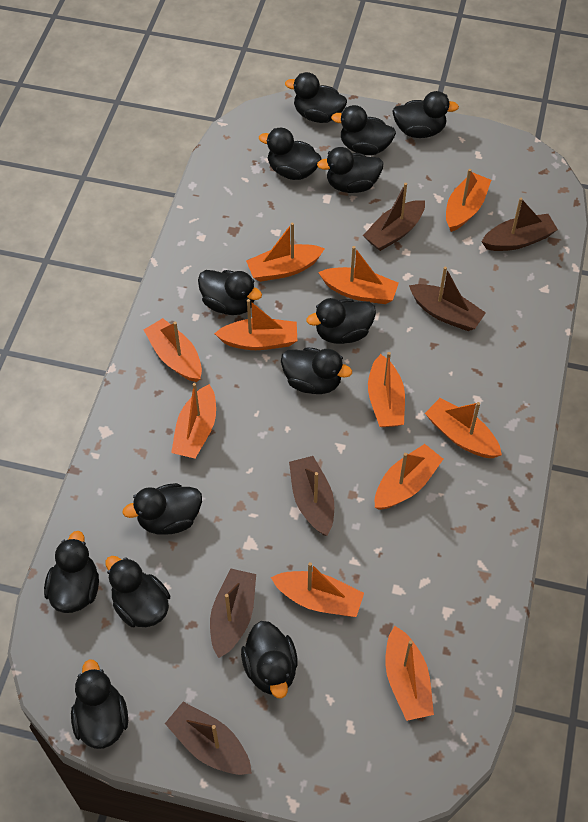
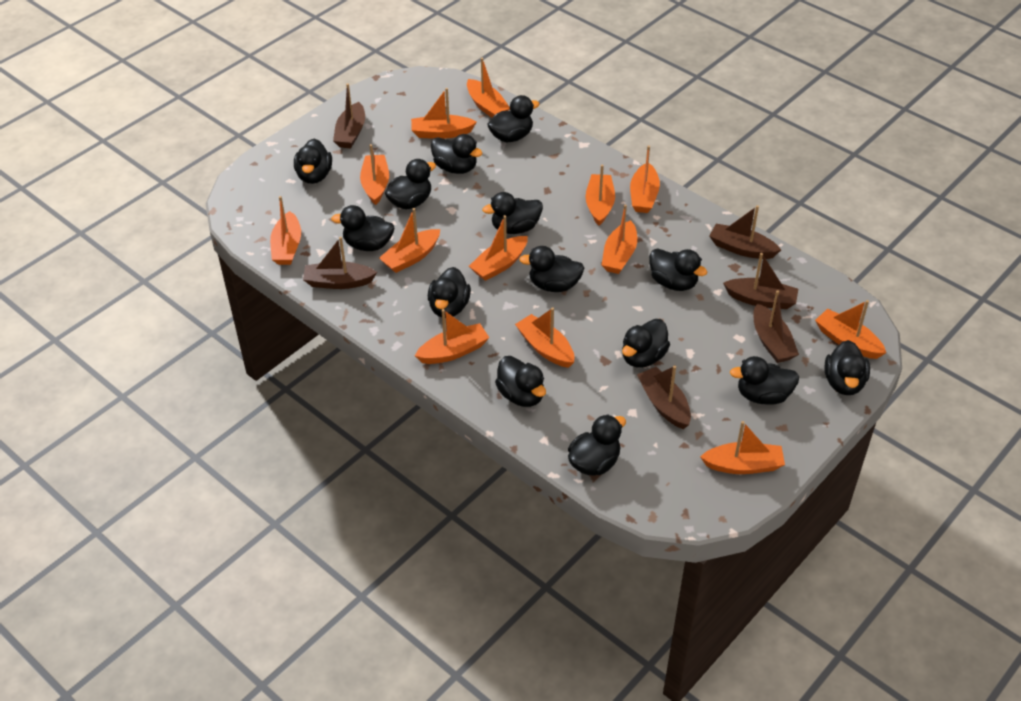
black duck: [44,531,99,613] [71,659,128,749] [105,556,170,627] [122,483,202,535] [198,270,262,315] [241,621,298,699] [259,128,322,180] [281,347,352,394] [285,72,347,123] [306,298,376,344] [317,147,383,193] [331,105,396,155] [392,91,459,138] = 13 -> [294,139,332,184] [331,205,395,251] [385,159,436,209] [428,267,471,318] [431,134,482,174] [482,192,543,234] [487,95,540,142] [495,356,546,407] [519,246,584,292] [568,414,626,476] [622,319,670,368] [649,248,707,291] [730,356,799,405] [824,340,870,395] = 14
orange boat: [144,318,202,382] [171,383,216,459] [214,299,297,350] [246,222,325,282] [271,562,364,617] [318,246,399,304] [368,352,405,427] [375,444,443,510] [386,626,434,721] [425,398,502,458] [446,169,491,232] = 11 -> [270,196,301,265] [360,144,389,205] [379,208,440,273] [411,88,477,139] [415,309,489,364] [467,58,510,118] [469,215,528,281] [515,307,574,368] [585,165,615,226] [602,205,637,274] [630,146,660,213] [700,421,785,474] [815,300,886,359] = 13

